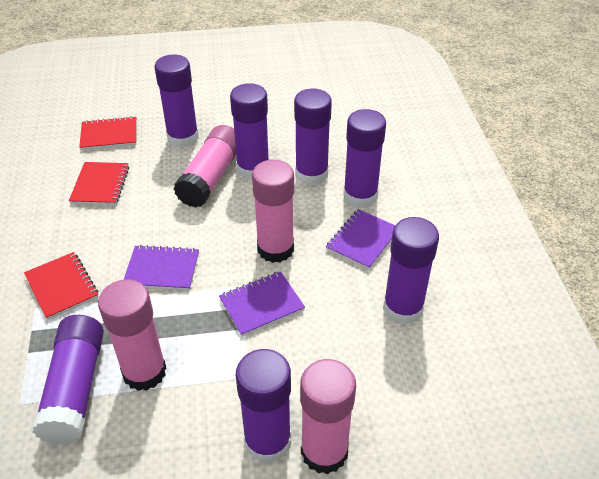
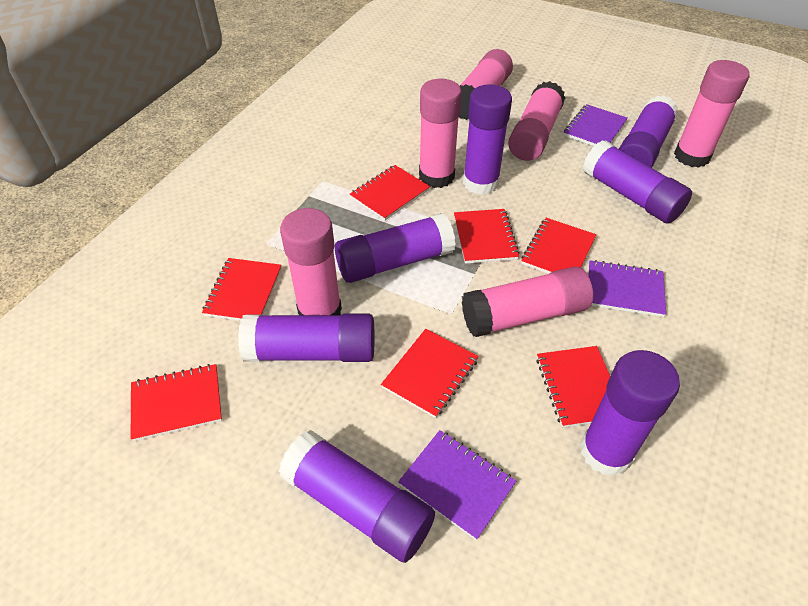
pink glue stick: [98,279,166,391] [173,125,236,208] [252,160,294,263] [300,359,356,474] = 4 -> [280,208,342,315] [419,79,462,188] [459,49,513,120] [462,267,593,337] [508,81,565,161] [674,60,750,168] = 6
red notebook: [24,252,98,320] [69,162,129,205] [79,116,137,150] = 3 -> [131,364,222,441] [202,258,282,321] [350,165,430,221] [381,329,479,418] [454,209,520,264] [521,218,596,274] [536,346,610,428] = 7

